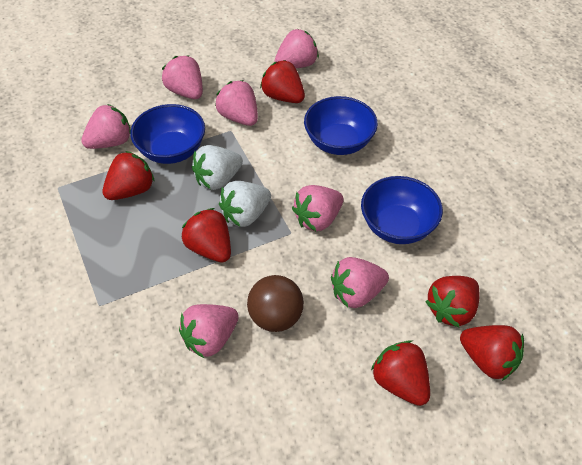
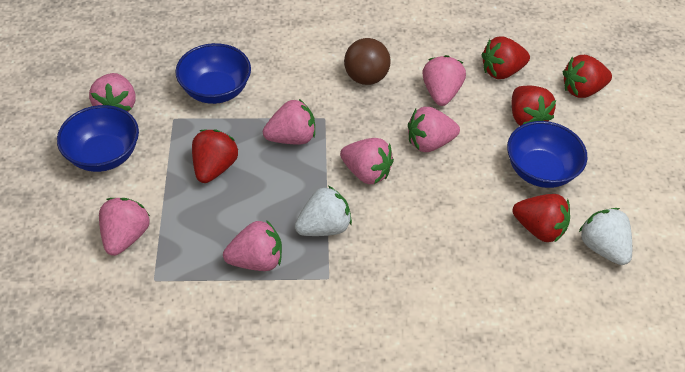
red strawberry: [102,151,155,200] [182,208,231,263] [260,60,305,103] [371,340,430,406] [425,276,480,327] [460,325,524,381] = 6 -> [192,129,238,183] [482,36,530,79] [512,86,556,126] [513,194,570,243] [563,55,612,98] = 5

